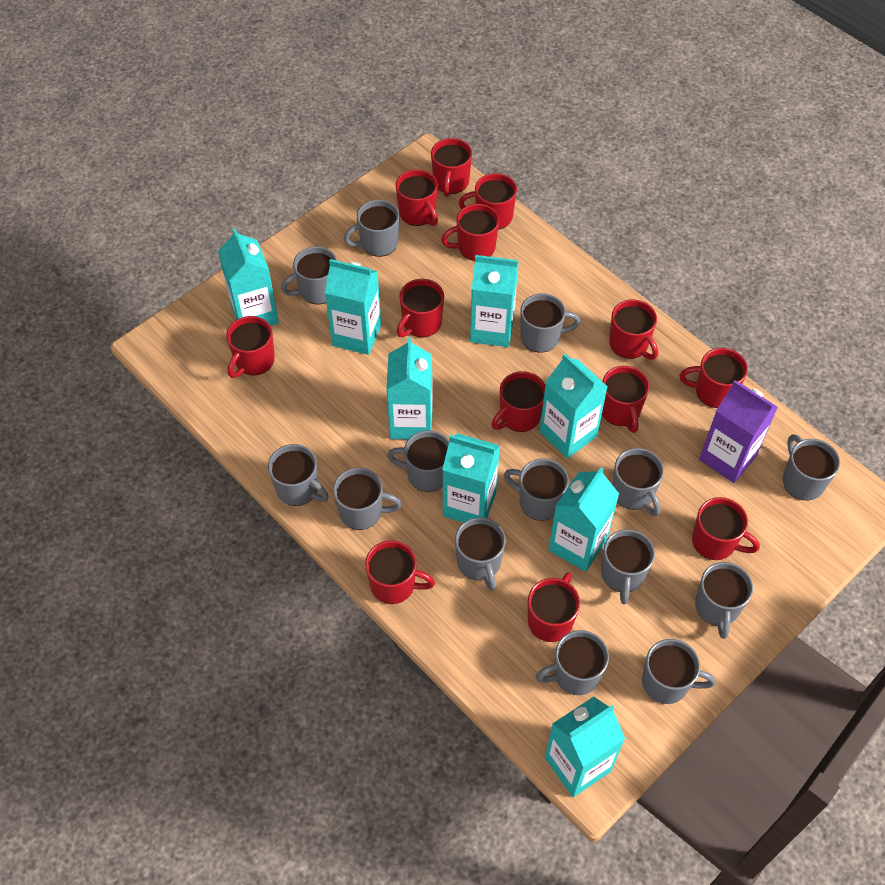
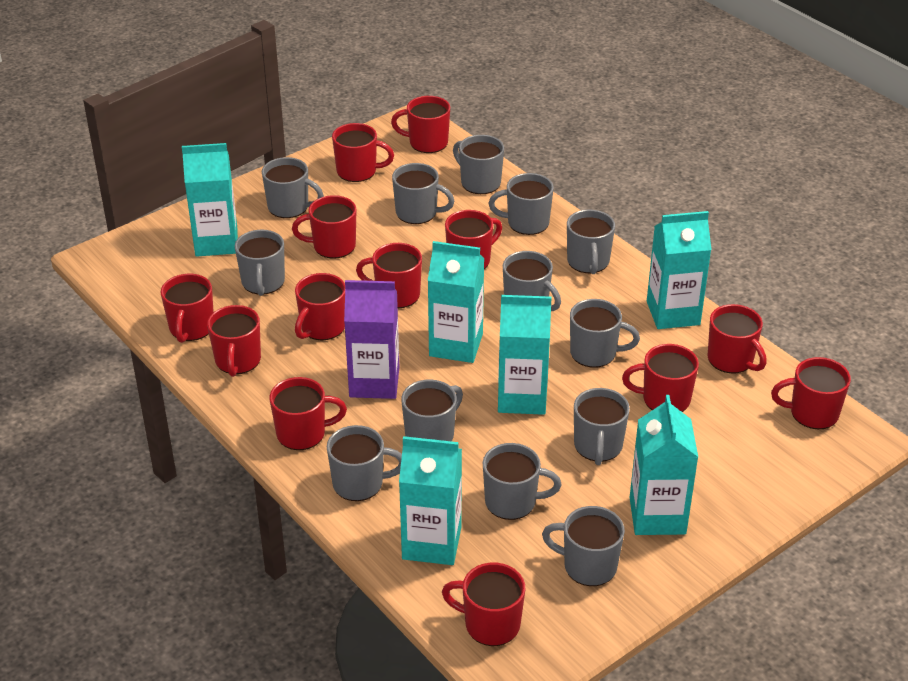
grey mug: [268,444,329,506] [281,246,337,305] [333,468,402,530] [344,200,399,257] [387,430,449,492] [455,517,506,591] [504,458,569,521] [520,293,580,353] [536,630,609,695] [601,529,655,604] [612,448,664,516] [642,639,716,704] [695,562,753,639] [783,434,840,500] = 14 -> [235,230,285,296] [262,157,324,218] [327,425,402,501] [392,163,454,224] [401,379,463,441] [453,135,504,194] [482,443,561,520] [489,173,554,235] [503,251,561,311] [542,506,625,586] [567,210,615,274] [570,299,640,368] [574,388,630,465] = 13
turquoise carton: [218,228,279,326] [325,259,381,355] [386,337,433,439] [442,433,500,523] [470,255,518,347] [540,354,608,459] [545,697,625,797] [549,467,619,572] = 8 -> [182,143,238,257] [399,436,462,565] [428,241,484,363] [498,295,552,415] [630,395,698,535] [647,211,712,329] = 6

